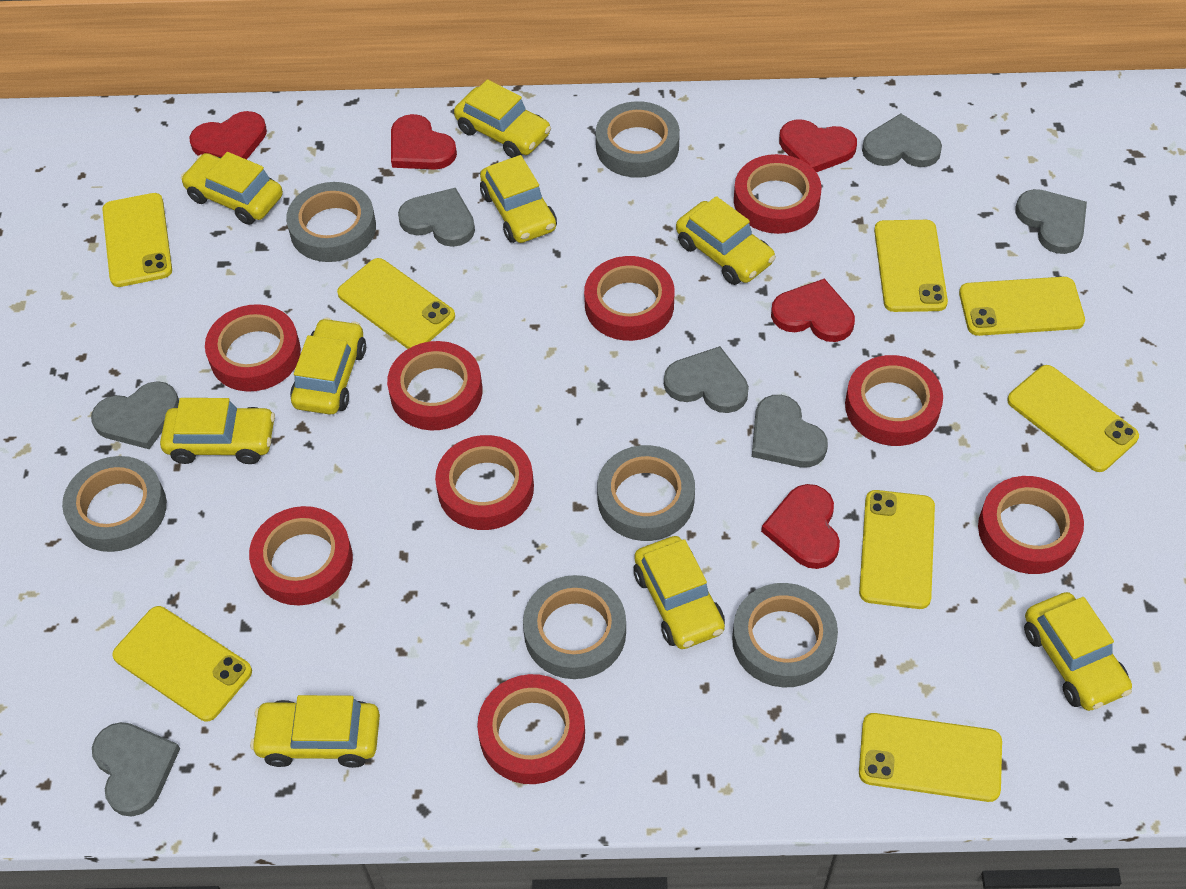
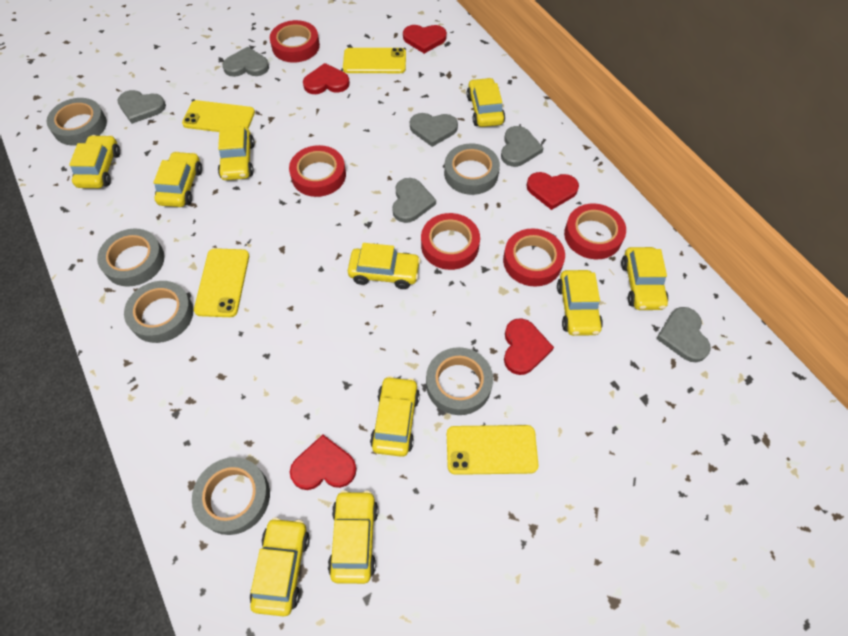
grey heart: [91,381,179,449] [92,722,180,817] [398,188,475,247] [664,346,749,413] [752,395,828,467] [862,114,942,167] [1016,189,1087,254] = 7 -> [117,90,166,124] [222,47,269,77] [392,178,436,223] [410,113,458,147] [501,126,544,167] [656,307,711,362] = 6
red tape: [205,304,301,392] [249,506,353,605] [387,341,482,430] [435,435,534,530] [477,674,585,784] [584,256,675,341] [734,154,822,234] [845,355,943,446] [978,476,1084,574] = 9 -> [270,20,320,63] [289,145,346,197] [421,213,480,270] [503,228,565,287] [564,204,626,259] = 5
yellow car: [160,398,275,464] [181,152,283,225] [250,695,380,768] [290,318,366,415] [454,79,551,158] [480,155,557,243] [634,536,725,649] [676,196,776,285] [1024,592,1132,711] = 9 -> [69,135,120,188] [153,151,202,207] [218,126,255,180] [250,517,310,617] [328,490,378,584] [348,243,421,289] [370,376,420,457] [467,78,505,127] [557,270,603,336] [621,247,668,310] = 10
yellow phone: [102,193,172,287] [112,606,252,721] [337,258,455,349] [859,490,935,609] [859,713,1002,802] [874,220,948,312] [959,277,1085,336] [1007,365,1139,472] = 8 -> [182,100,255,132] [194,248,249,317] [343,48,406,73] [447,425,538,475] = 4

